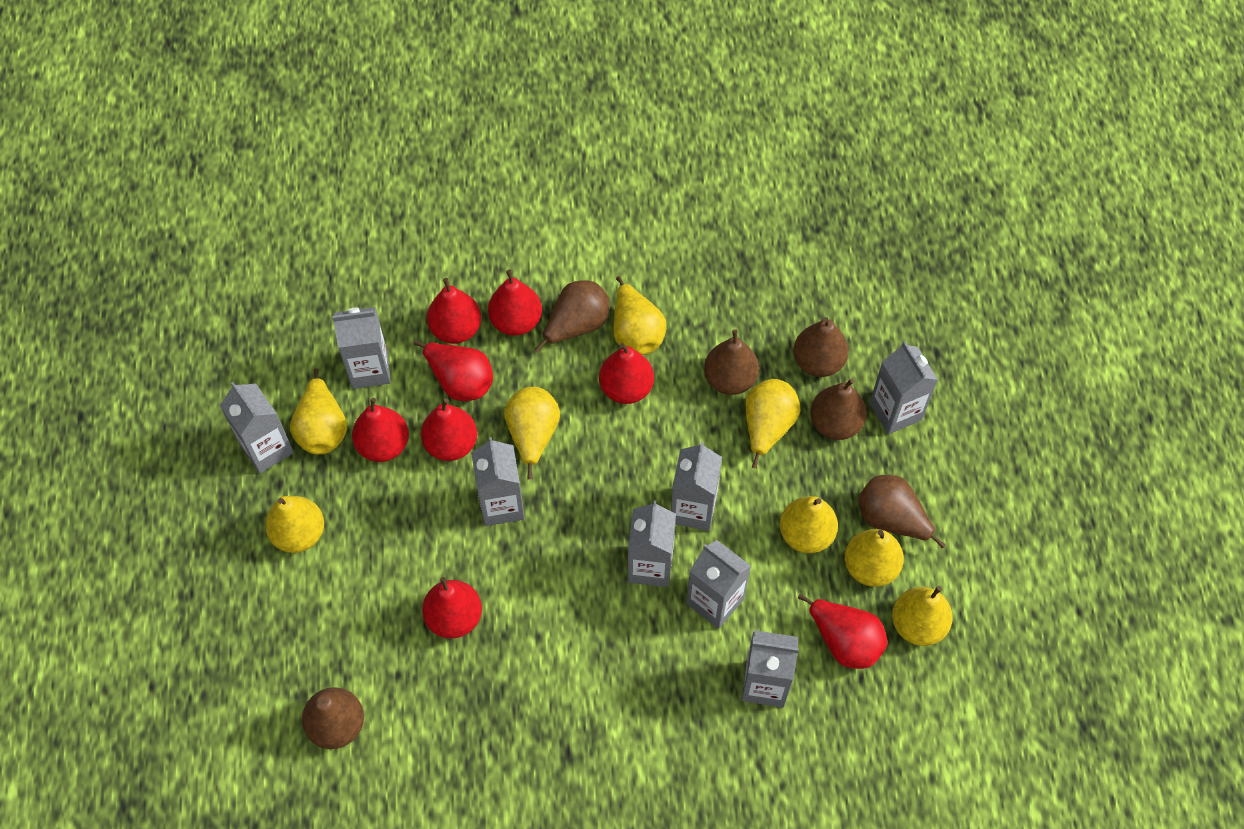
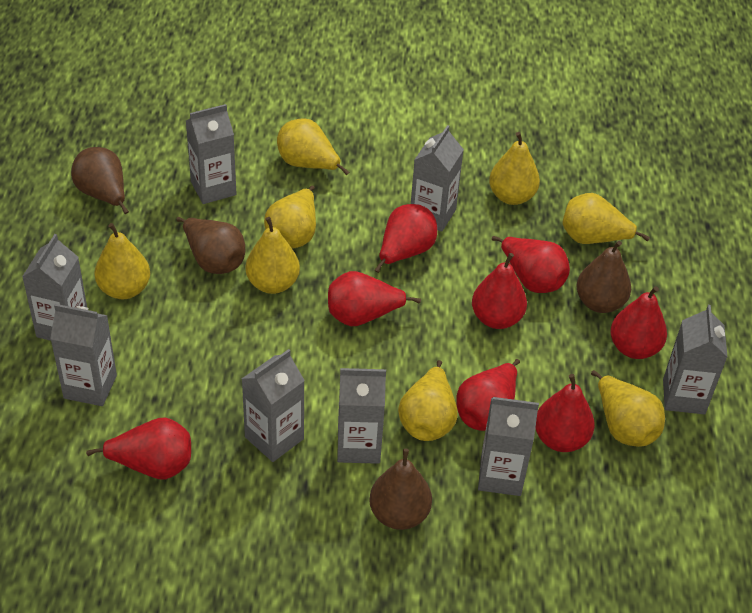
brown pear: [302,687,364,749] [535,280,610,352] [704,329,759,395] [793,317,849,377] [810,378,867,440] [858,475,946,549] = 6 -> [71,147,129,214] [176,217,245,274] [369,449,432,530] [577,241,631,313] = 4

